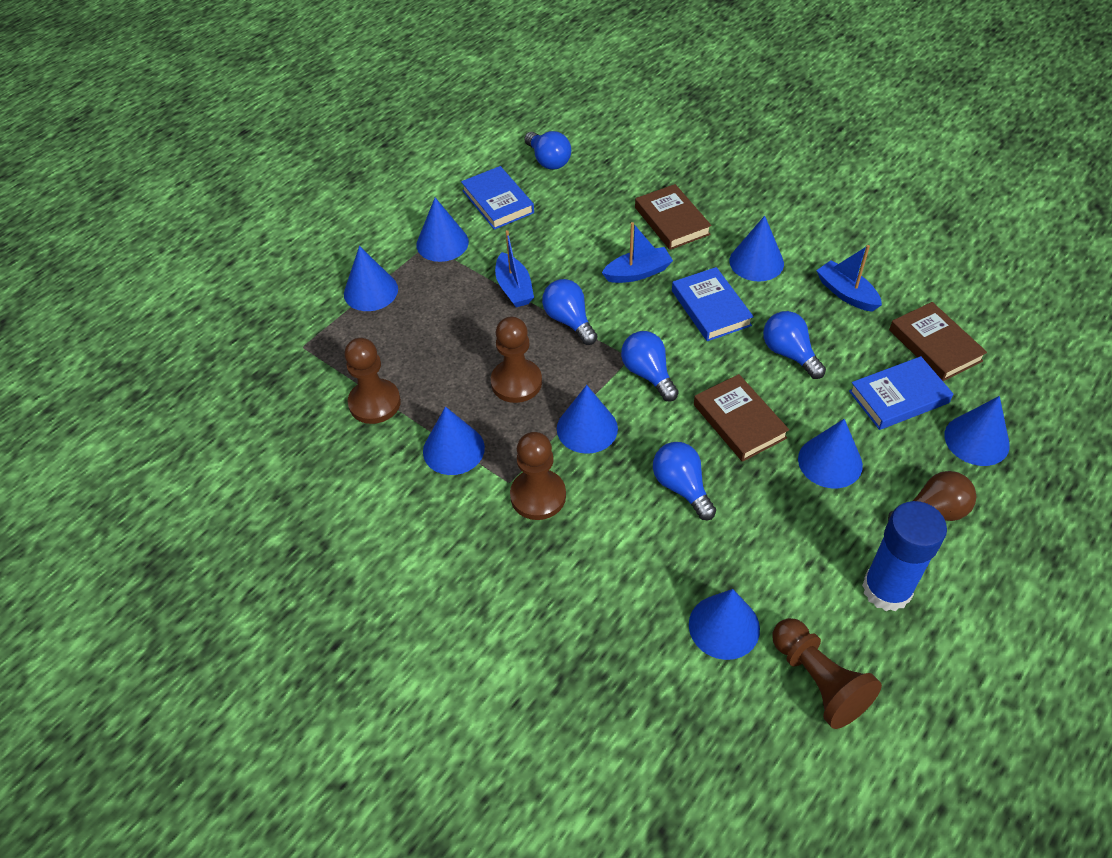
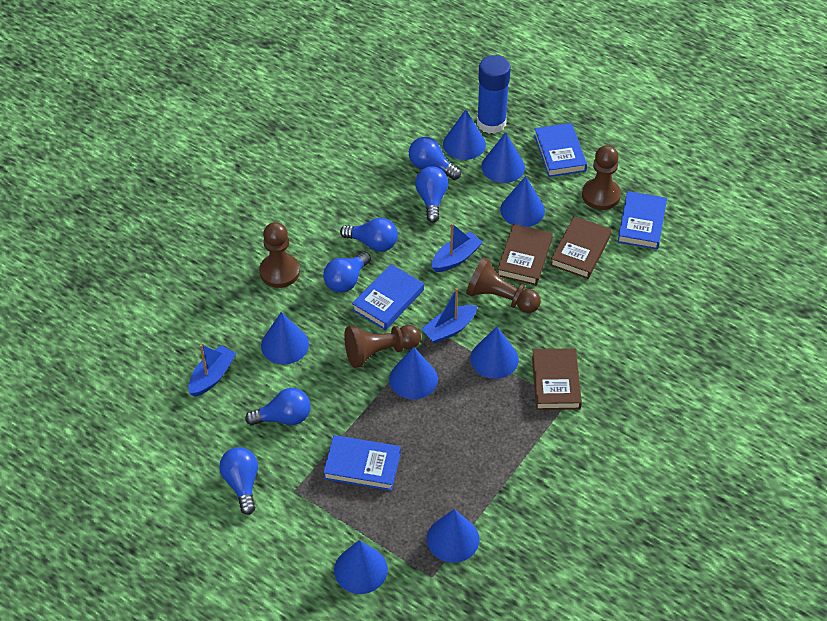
blue book: [461,166,534,230] [672,267,754,341] [849,356,953,430] = 3 -> [323,435,401,491] [352,264,424,330] [534,123,587,177] [617,191,667,250] = 4
blue light bulb: [524,131,571,170] [542,279,597,345] [621,331,679,402] [653,442,716,520] [763,311,826,379] = 5 -> [219,447,258,515] [245,388,311,425] [323,252,371,293] [340,218,398,252] [409,137,461,180] [415,166,448,223] = 6
brown light bulb: [888,471,976,521] = 1 -> none = 0

